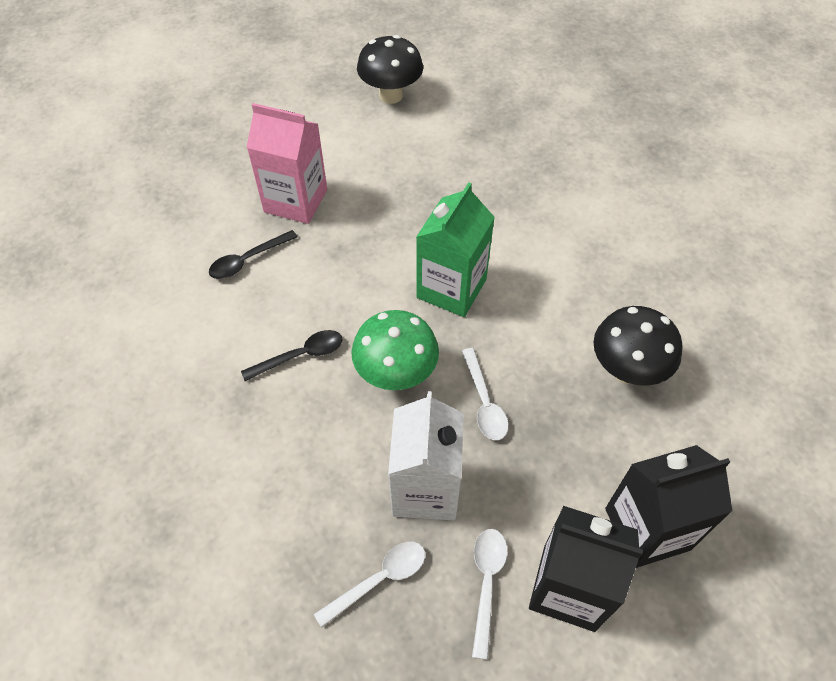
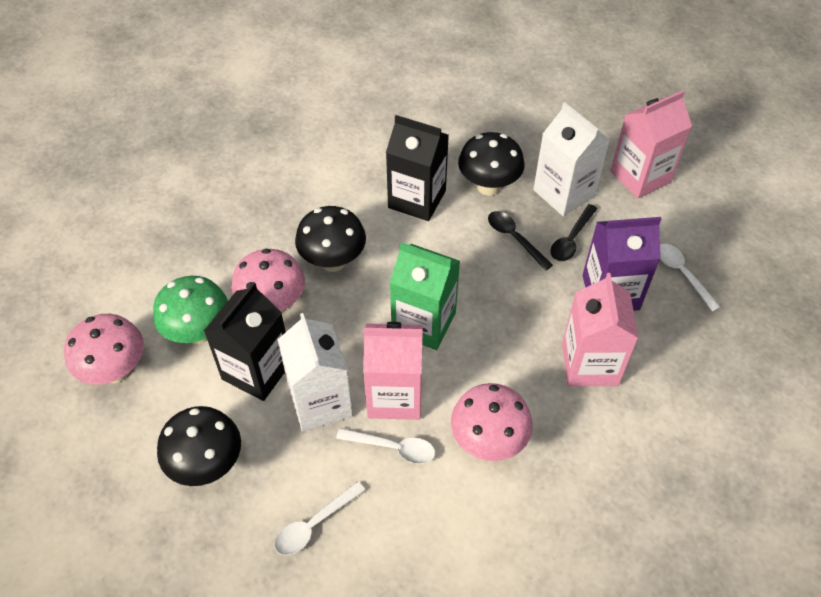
black mushroom: [357,35,423,104] [594,306,683,386] = 2 -> [157,406,241,486] [295,206,366,272] [458,132,525,196] = 3
pink carton: [246,103,327,224] = 1 -> [363,322,423,420] [562,273,639,387] [610,90,692,199] = 3
pink mushroom: none = 0 -> [64,314,144,385] [231,248,305,312] [451,383,533,461] = 3
purple carton: none = 0 -> [582,217,661,311] = 1
white carton: [388,391,464,521] = 1 -> [277,313,353,432] [533,102,610,216] = 2

